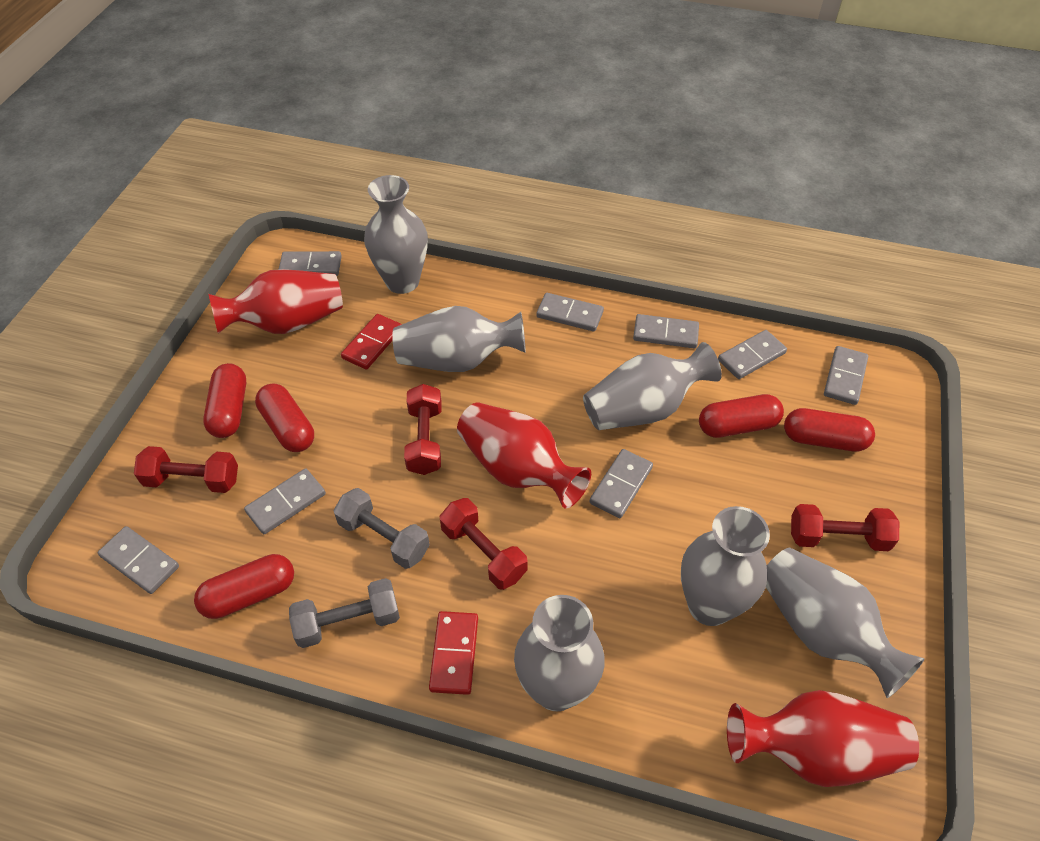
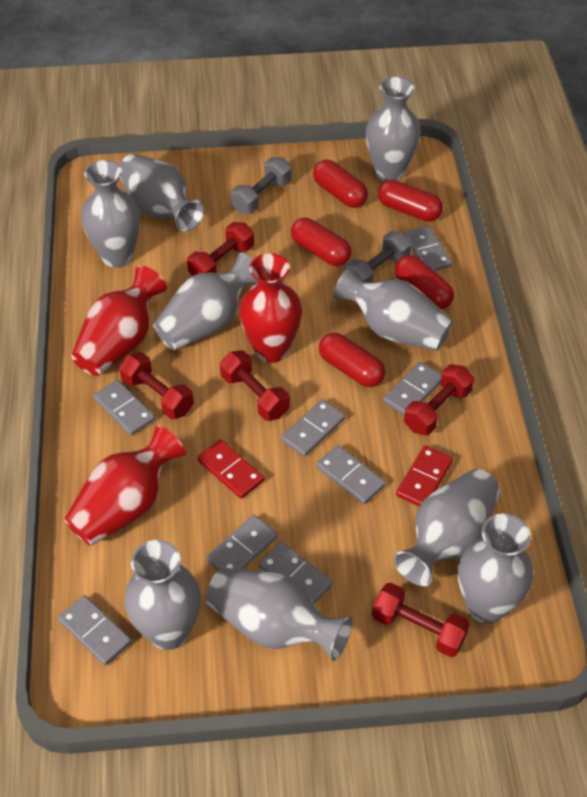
grey vase: [364,175,428,294] [392,306,526,372] [514,595,605,712] [583,342,722,430] [681,506,770,626] [766,547,924,698] = 6 -> [81,160,140,268] [119,154,205,232] [124,540,201,650] [153,253,258,350] [206,568,352,661] [333,266,453,351] [366,77,421,181] [394,469,500,586] [458,513,533,624] = 9
red dumbbell: [134,446,238,493] [404,384,442,475] [440,498,528,590] [791,504,899,551] = 4 -> [119,352,194,419] [187,222,254,276] [220,350,290,421] [372,583,470,657] [404,364,474,435] = 5

